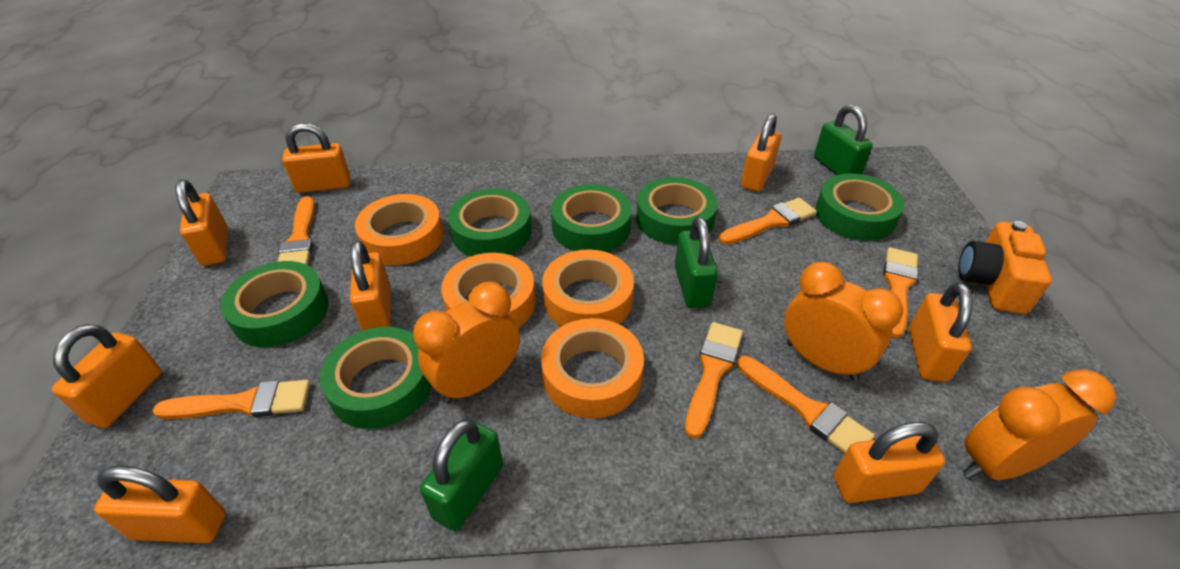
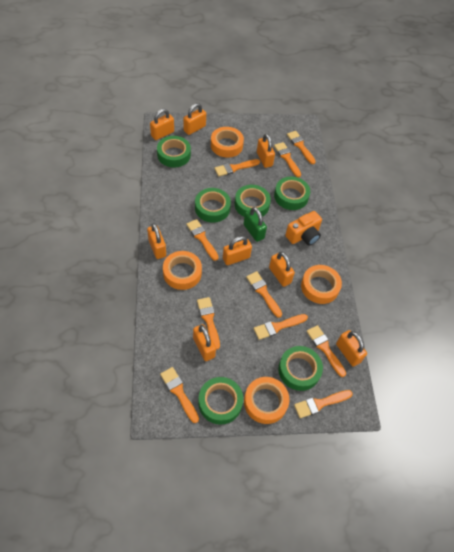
green padlock: [420,419,503,531] [675,217,718,308] [814,104,873,175] = 3 -> [244,207,267,242] = 1
orange brush: [153,380,310,419] [278,196,315,265] [685,322,743,439] [719,198,817,245] [737,356,875,453] [883,247,919,338] = 6 -> [160,367,199,423] [186,219,219,261] [197,297,220,350] [214,159,260,176] [246,271,282,318] [254,314,308,340] [274,142,301,177] [287,131,316,164] [294,390,353,418] [307,325,346,377] = 10
orange clock: [413,282,520,404] [784,262,903,381] [963,369,1116,480] = 3 -> none = 0

